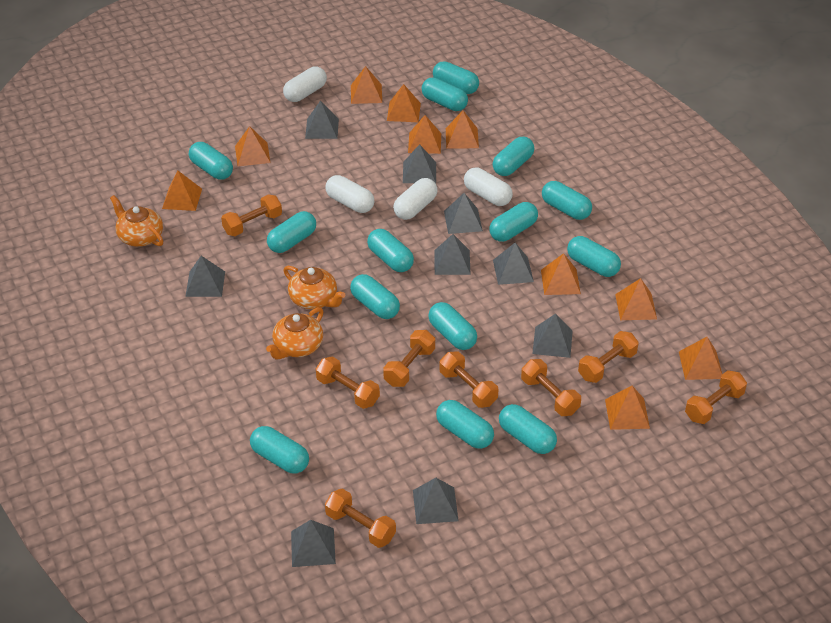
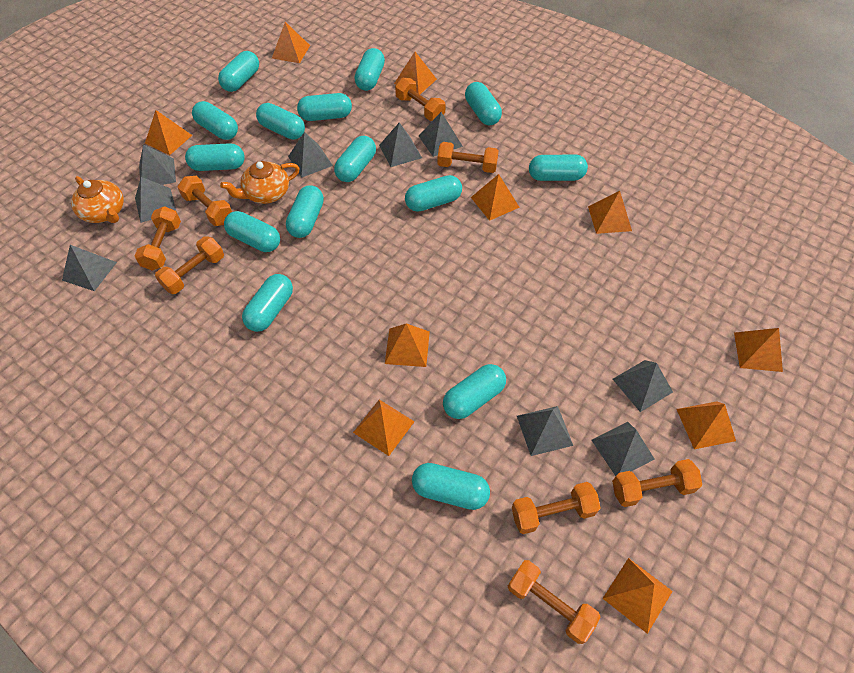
orange teapot: [110,195,163,247] [266,307,324,359] [283,266,345,309] = 3 -> [71,176,124,223] [220,161,300,204] = 2
turquoise capsule: [189,142,233,180] [250,426,309,473] [267,211,316,253] [350,274,400,319] [367,229,414,272] [422,77,468,111] [428,302,477,350] [433,61,479,94] [436,400,494,449] [489,202,538,242] [493,137,534,176] [499,404,557,454] [542,181,592,220] [567,236,621,277] = 14 -> [185,143,245,171] [192,101,238,140] [218,51,259,92] [224,211,280,252] [242,274,293,332] [256,103,305,140] [286,185,324,238] [297,93,352,121] [334,136,376,182] [354,48,385,91] [405,175,462,212] [412,463,490,510] [443,364,506,419] [465,82,502,125] [529,155,588,181] = 15
white capsule: [283,67,327,102] [325,175,374,213] [393,178,438,220] [464,168,513,206] = 4 -> none = 0

